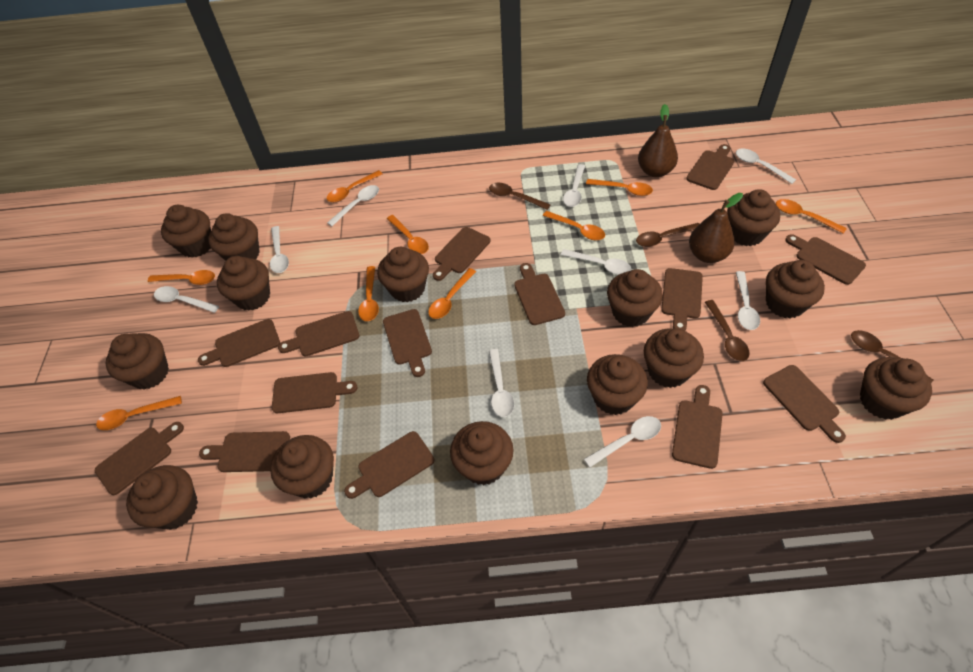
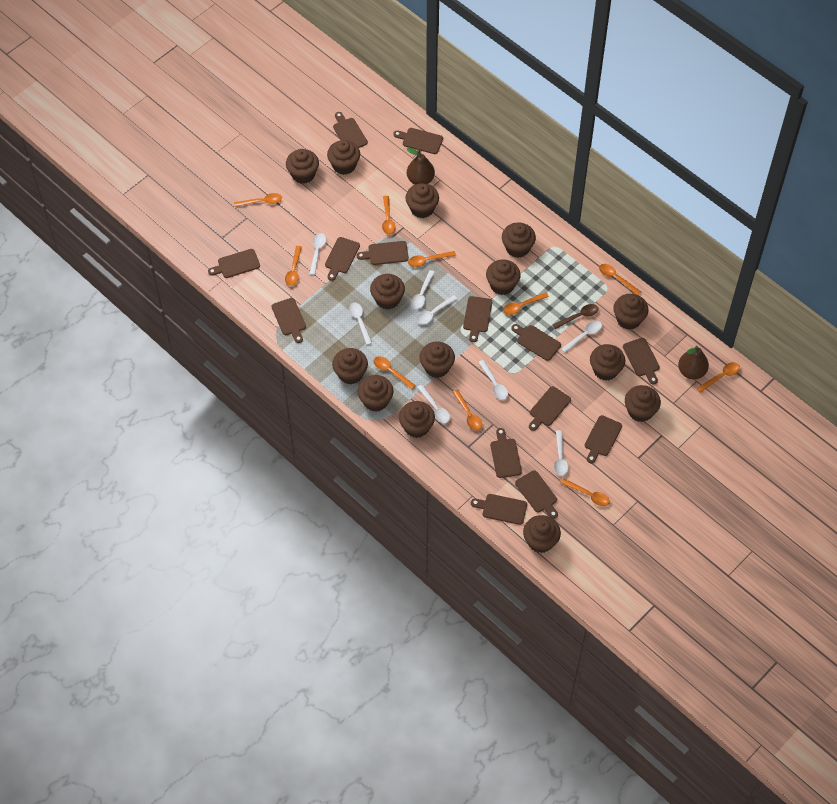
brown spoon: [489,183,550,210] [636,223,699,247] [705,300,750,361] [851,330,933,383] = 4 -> [553,304,599,329] = 1
orange spoon: [96,396,182,430] [148,270,215,285] [327,170,383,202] [358,266,379,321] [387,215,429,254] [429,268,476,319] [543,211,605,240] [586,179,653,196] [776,199,847,234] = 9 -> [234,193,282,207] [285,246,302,286] [374,356,416,390] [382,196,396,235] [408,251,456,267] [453,389,482,431] [503,292,549,315] [561,478,610,506] [599,264,641,295] [697,362,740,393] = 10
white spoon: [154,286,219,313] [270,226,289,273] [327,185,379,226] [489,349,514,417] [561,249,631,275] [563,164,585,207] [584,416,661,468] [736,148,796,184] [736,271,760,330] = 9 -> [309,233,326,275] [349,302,372,345] [411,270,435,309] [416,295,457,325] [417,385,450,423] [478,360,508,400] [554,430,568,476] [561,321,602,353] = 8

